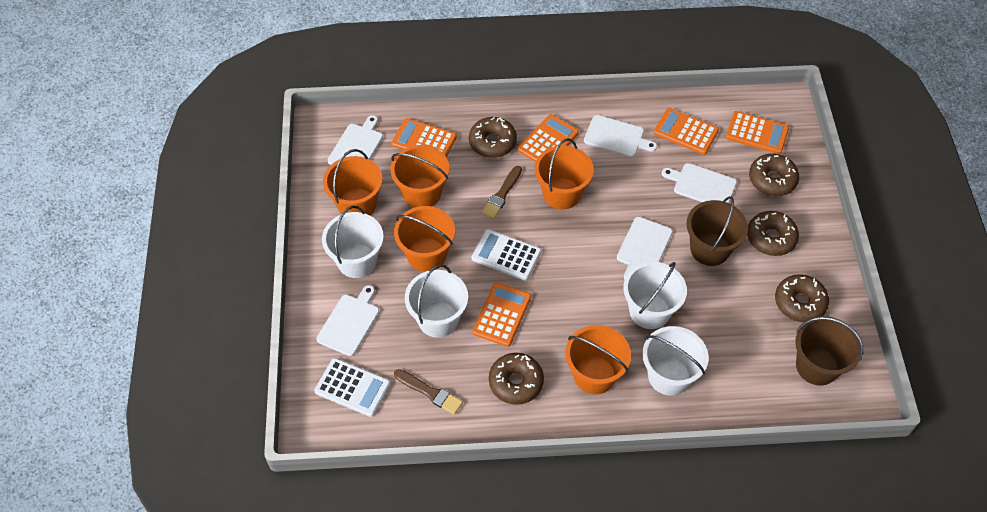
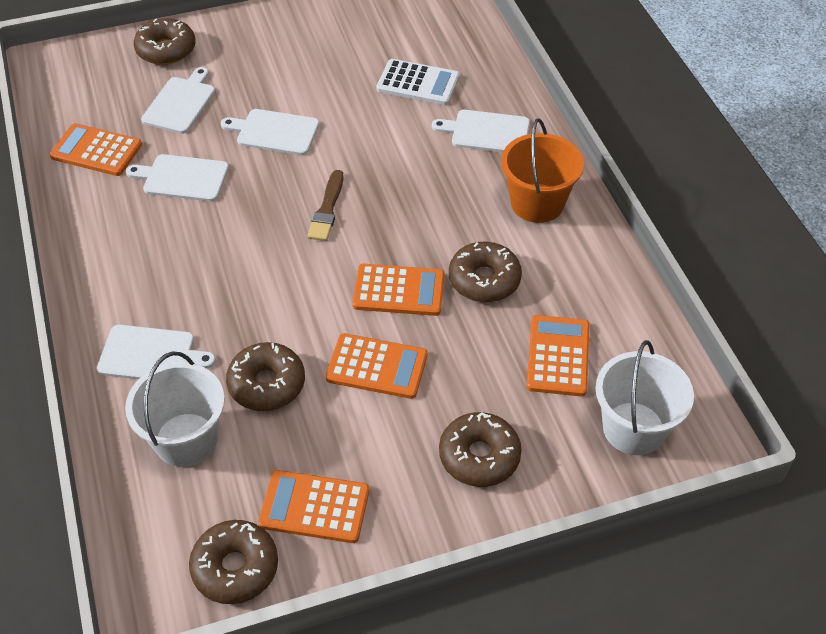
brown brush: [394,369,463,415] [482,166,522,219] = 2 -> [307,170,343,241] = 1
brown bucket: [686,196,748,266] [795,316,863,385] = 2 -> none = 0
orange bucket: [323,149,383,215] [390,145,449,208] [394,206,455,272] [535,138,594,210] [565,325,631,394] = 5 -> [501,118,584,223] = 1
white bucket: [322,206,384,278] [405,264,468,338] [623,262,687,329] [642,326,709,396] = 4 -> [125,351,225,467] [596,340,694,455] = 2
white calculator: [314,358,390,417] [472,229,541,281] = 2 -> [376,59,459,105] = 1

